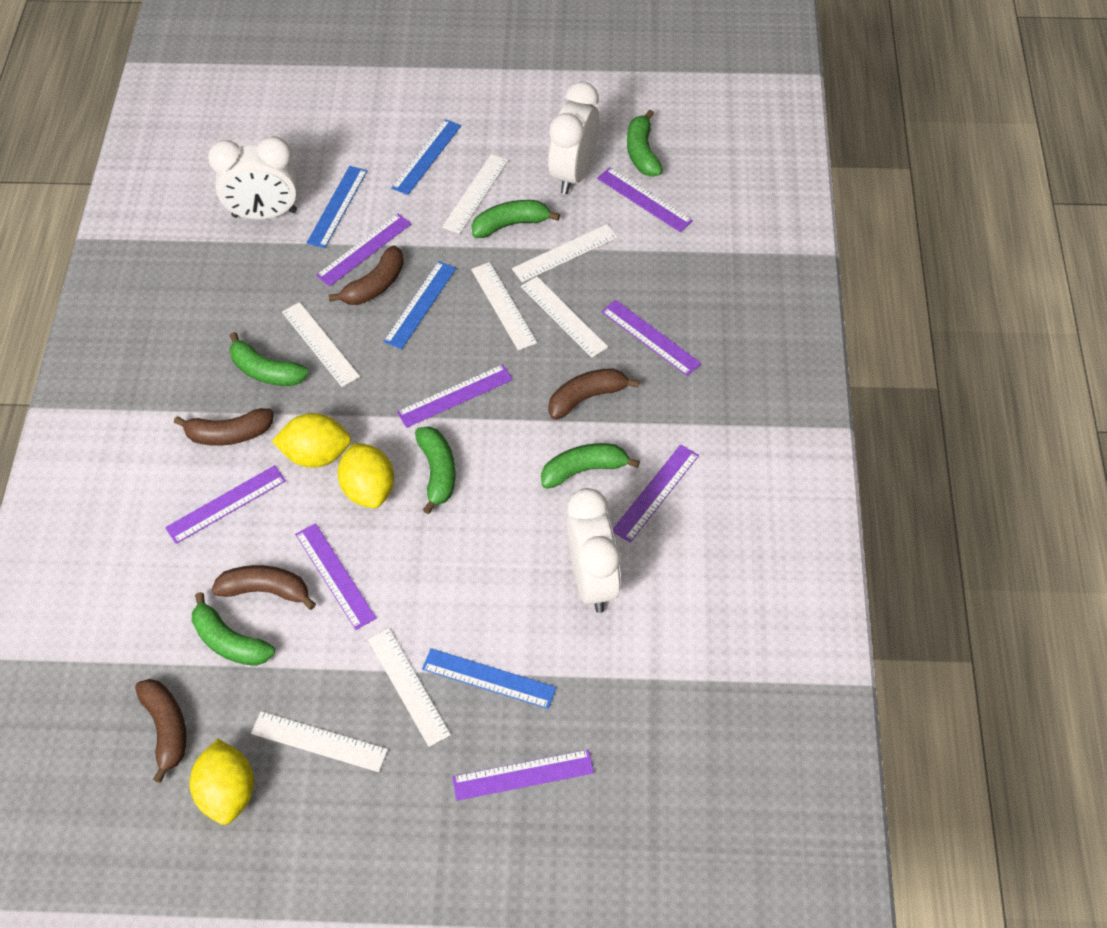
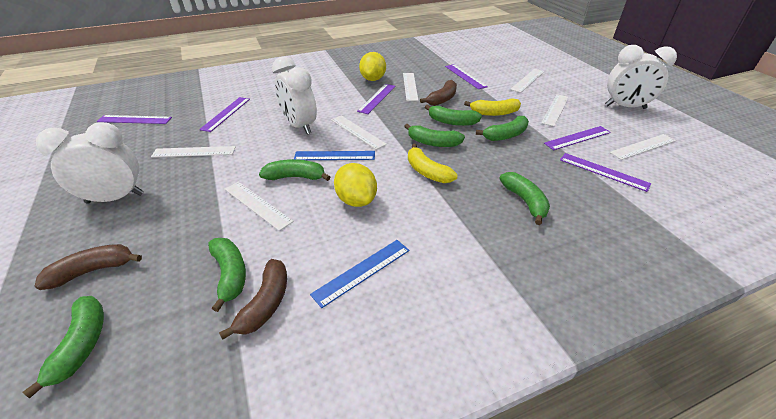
blue ruler: [307,166,367,248] [383,261,456,349] [391,119,461,195] [422,648,556,709] = 4 -> [294,151,375,160] [310,240,410,308] = 2
brown banana: [135,679,187,783] [174,408,274,446] [212,565,316,610] [329,246,404,305] [548,368,639,420] = 5 -> [34,244,142,290] [219,259,287,340] [420,80,457,106] = 3
green banana: [192,592,275,666] [229,332,309,386] [415,426,456,514] [472,200,560,238] [541,443,640,489] [627,110,663,176] = 6 -> [23,296,104,398] [208,238,246,312] [259,159,330,181] [404,124,465,147] [425,105,482,126] [476,116,529,141] [499,172,550,225] = 7
purple ruler: [165,465,286,544] [295,523,376,630] [316,213,411,286] [397,364,513,428] [452,749,594,801] [597,167,693,232] [601,300,701,376] [613,444,699,543] = 8 -> [97,115,172,124] [199,97,250,132] [357,84,396,114] [445,64,488,89] [544,126,611,150] [560,153,651,192] = 6
yellow banana: none = 0 -> [408,144,458,183] [464,98,521,116] = 2
yellow lemon: [190,739,254,825] [272,413,351,468] [338,443,394,508] = 3 -> [334,163,377,207] [359,52,386,81] = 2

